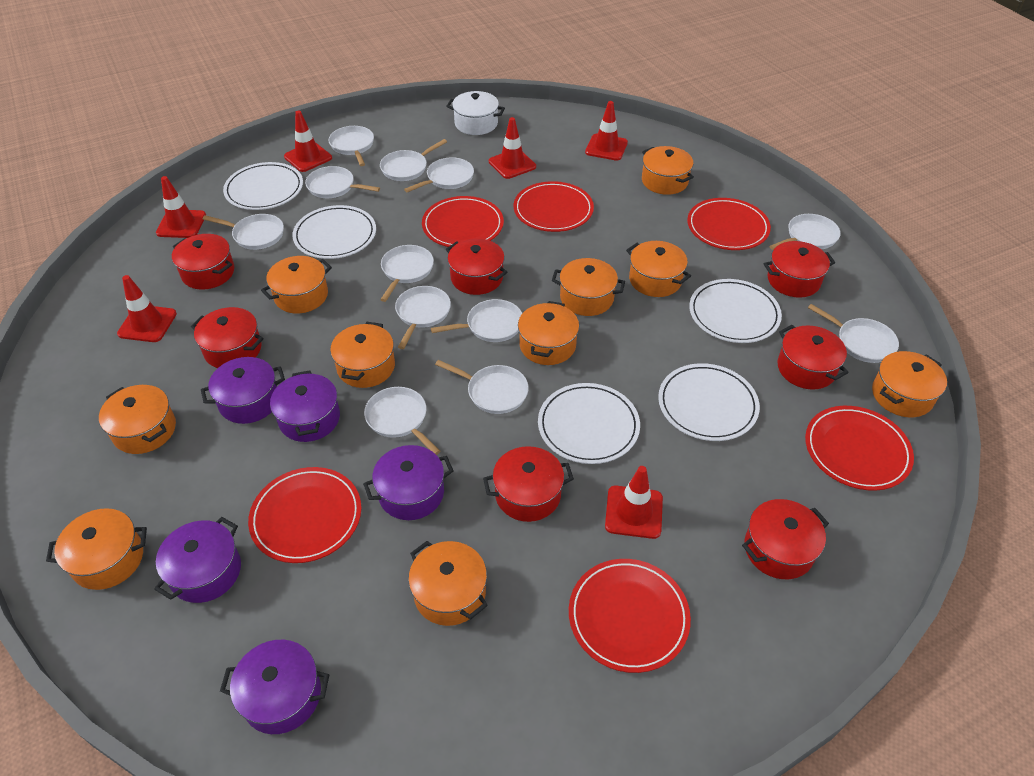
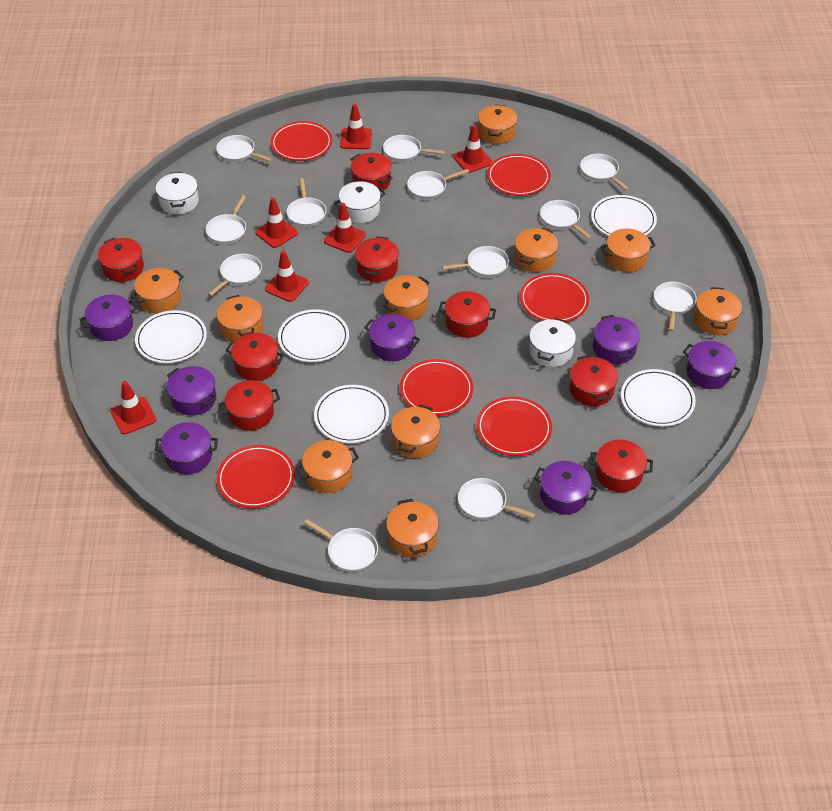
purple pot: [154,517,241,603] [201,357,285,424] [220,640,329,734] [270,370,340,442] [363,445,453,520] = 5 -> [79,295,138,341] [155,422,218,474] [167,366,216,416] [364,314,420,361] [534,461,598,514] [593,315,640,364] [683,341,741,389] = 7
red pot: [172,234,234,290] [191,307,264,368] [446,239,508,295] [483,446,574,522] [742,499,829,579] [764,241,835,298] [778,325,849,390] = 7 -> [98,237,144,282] [219,380,280,430] [226,333,284,381] [351,153,392,192] [355,236,399,282] [439,291,496,338] [570,355,618,406] [590,440,653,492] = 8
white pot: [446,91,505,135] = 1 -> [156,172,199,214] [334,181,386,223] [529,318,576,367] = 3

